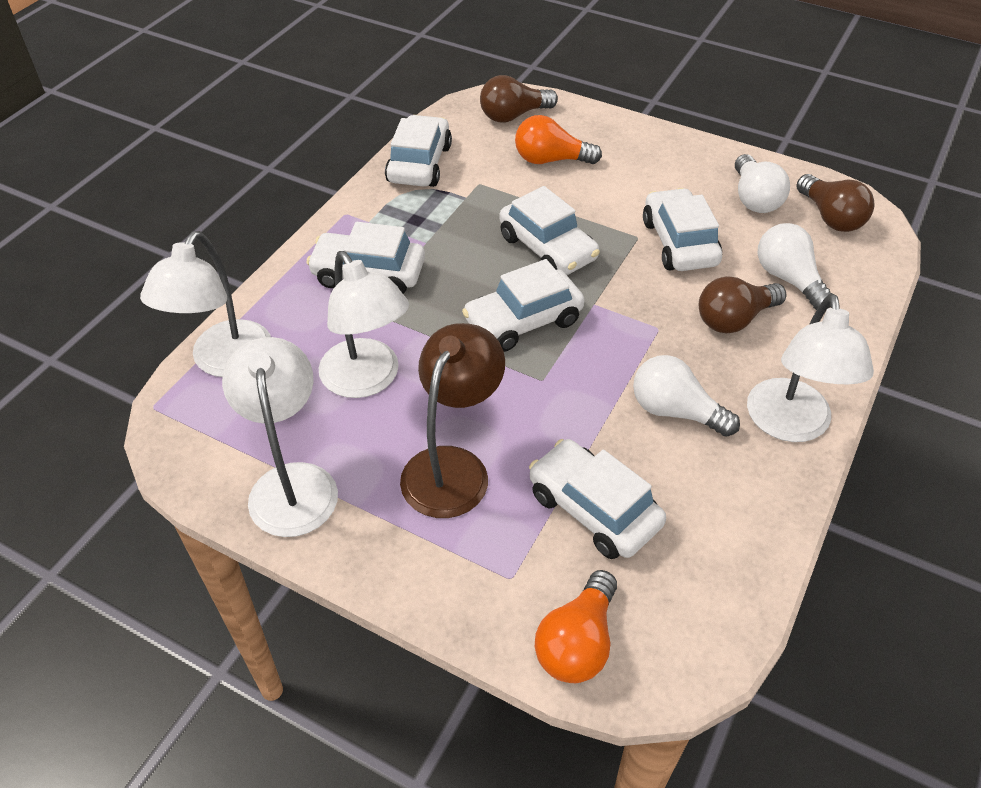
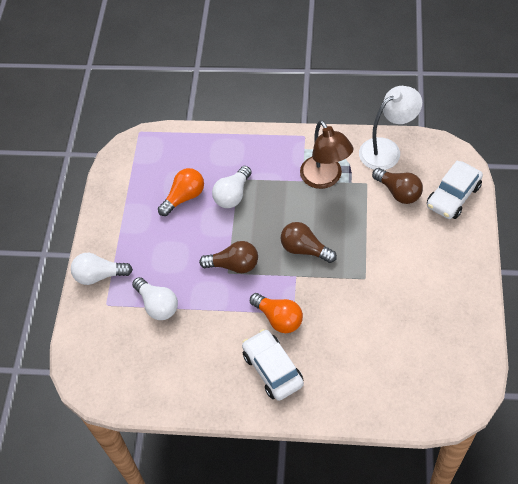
white car: [306,222,425,294] [385,115,452,187] [462,259,585,352] [500,186,600,275] [529,439,666,559] [643,188,722,271] = 6 -> [242,329,304,401] [427,160,483,219] = 2
white lamp: [140,231,271,377] [222,337,338,537] [319,251,409,398] [747,293,874,442] = 4 -> [359,86,422,170] = 1

